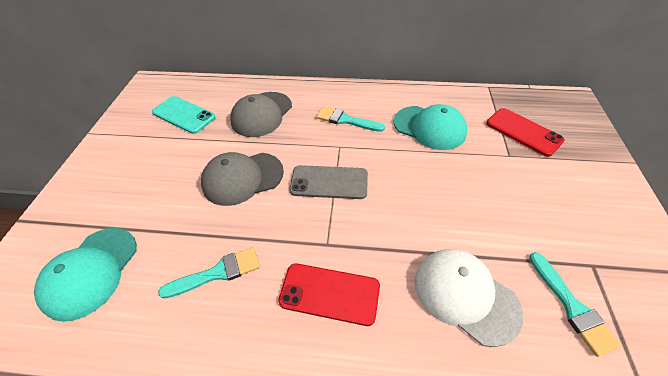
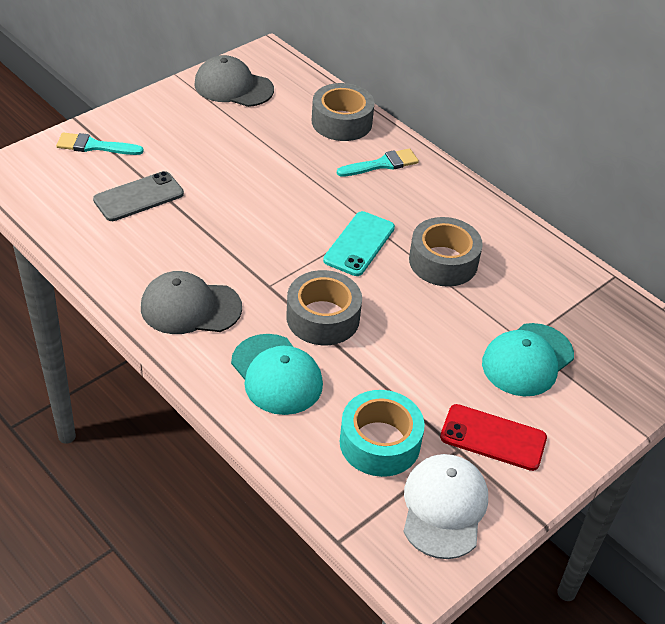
grey tape: none = 0 -> [286,270,362,345] [312,83,375,141] [409,217,483,287] = 3
red phone: [278,263,380,326] [486,108,565,157] = 2 -> [440,404,547,471] = 1
turquoise brush: [158,247,260,299] [317,107,385,132] [529,252,621,357] = 3 -> [56,132,144,155] [337,148,419,177] = 2
turquoise tape: none = 0 -> [339,390,425,477] = 1

